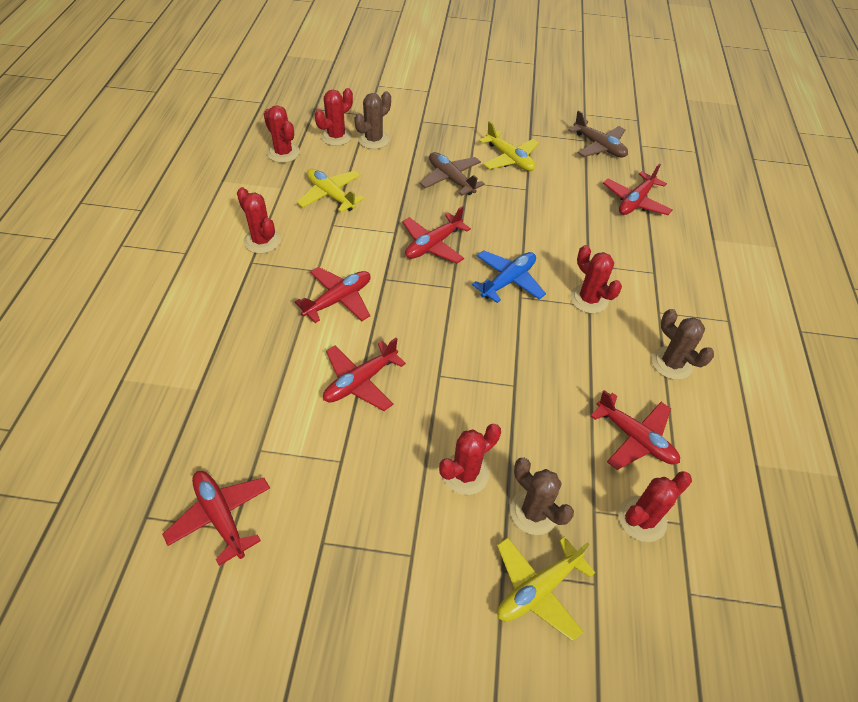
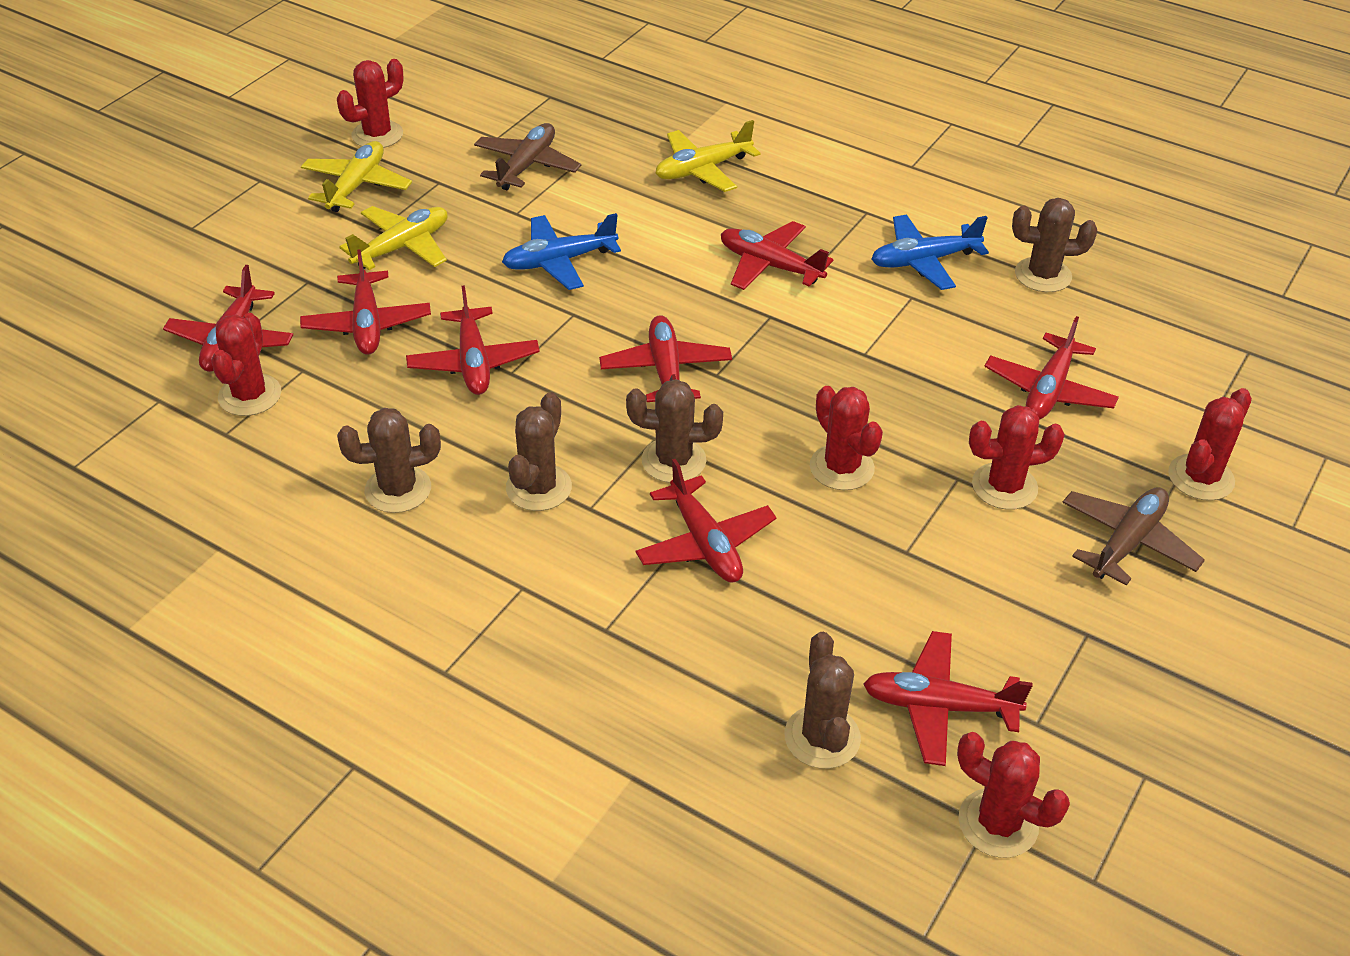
blue plane: [472,250,546,303] = 1 -> [502,213,621,290] [872,214,989,290] = 2
brown cactus: [354,91,391,149] [510,458,574,535] [652,309,714,380] = 3 -> [337,408,441,513] [506,392,572,511] [626,379,723,483] [784,632,861,769] [1012,198,1097,292] = 5
red plane: [162,471,270,566] [295,267,371,323] [323,338,406,411] [402,206,471,264] [590,390,680,470] [603,163,672,215] = 6 -> [163,265,293,372] [300,249,431,355] [406,285,540,395] [599,315,732,402] [636,459,777,582] [721,221,833,290] [863,631,1032,766] [984,316,1119,420] = 8

